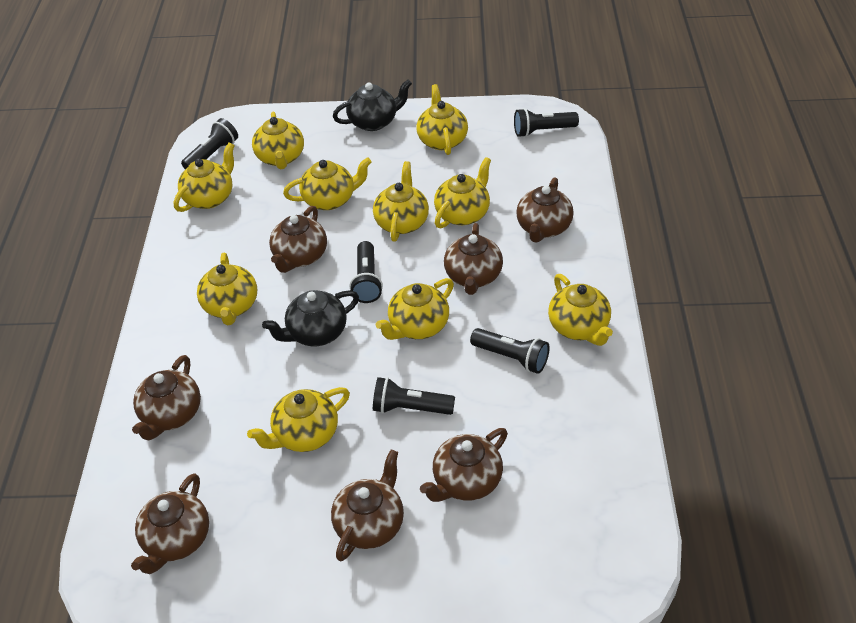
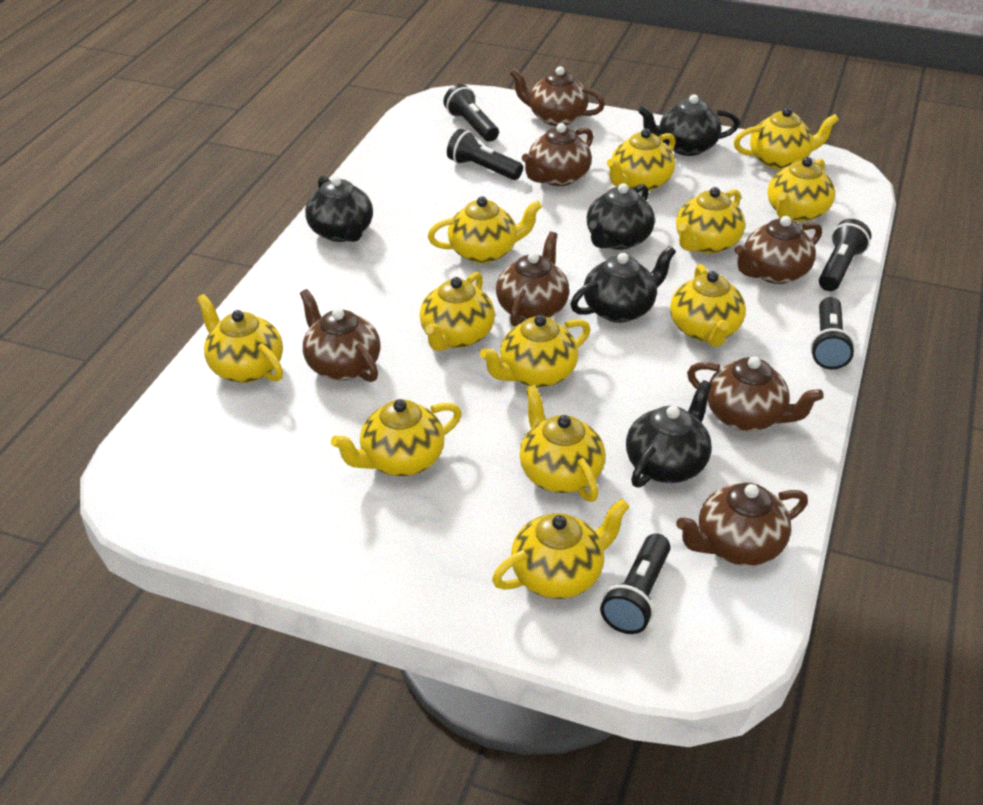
black teapot: [262,290,359,346] [333,80,412,131] = 2 -> [305,175,373,242] [571,246,676,323] [587,183,655,250] [626,380,712,488] [638,94,739,156] = 5
yellow teapot: [174,142,235,212] [197,252,257,325] [247,387,350,452] [252,112,304,169] [283,157,372,210] [373,161,429,242] [376,278,454,340] [416,84,468,155] [434,157,491,228] [548,274,613,346] = 10 -> [196,294,283,383] [331,399,462,476] [420,272,495,351] [428,196,542,264] [480,315,590,387] [492,499,630,599] [519,385,605,502] [607,128,676,192] [670,264,746,347] [676,187,745,254] [734,107,839,170] [767,157,835,222] = 12

